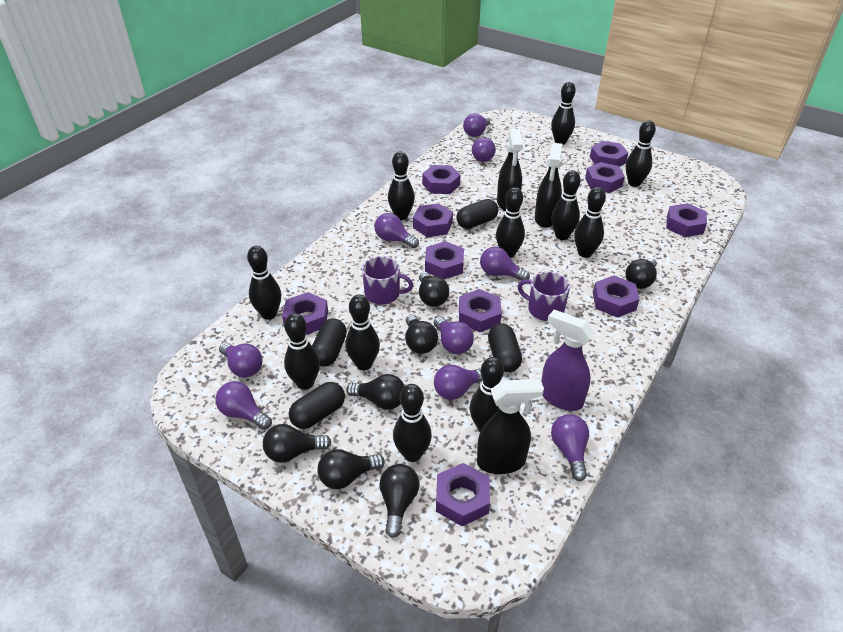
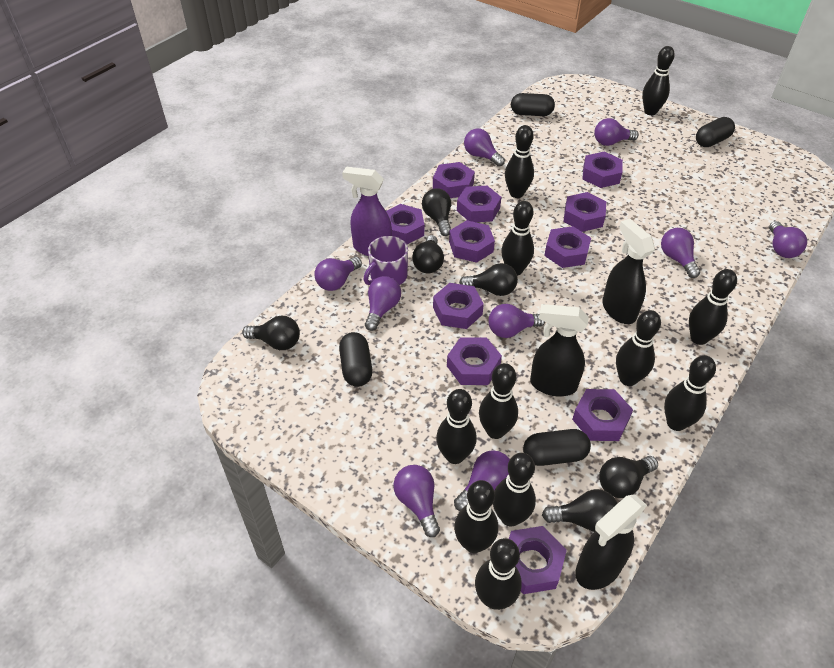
black light bulb: [263,424,331,463] [317,449,385,489] [346,374,405,410] [380,464,420,538] [405,314,438,354] [419,272,449,307] [626,258,657,289] = 7 -> [242,316,300,350] [412,235,444,273] [422,188,451,236] [459,263,518,296] [542,489,618,532] [599,456,658,498] = 6
purple mug: [362,256,413,305] [518,272,570,321] = 2 -> [364,236,408,285] = 1
purple nut: [282,292,328,335] [413,203,453,237] [422,165,461,194] [425,241,464,279] [436,463,490,526] [459,289,502,332] [585,162,625,193] [590,141,628,167] [593,276,639,318] [666,203,707,237] = 10 -> [386,204,424,244] [433,162,475,198] [433,283,484,329] [447,337,502,385] [449,220,495,263] [457,186,501,222] [509,526,567,594] [544,226,591,268] [563,192,606,232] [572,389,633,441] [582,152,623,188] = 11

